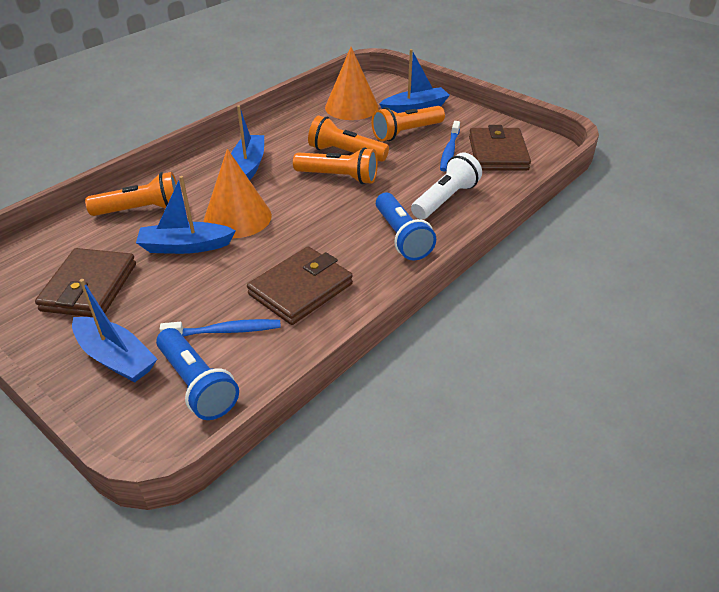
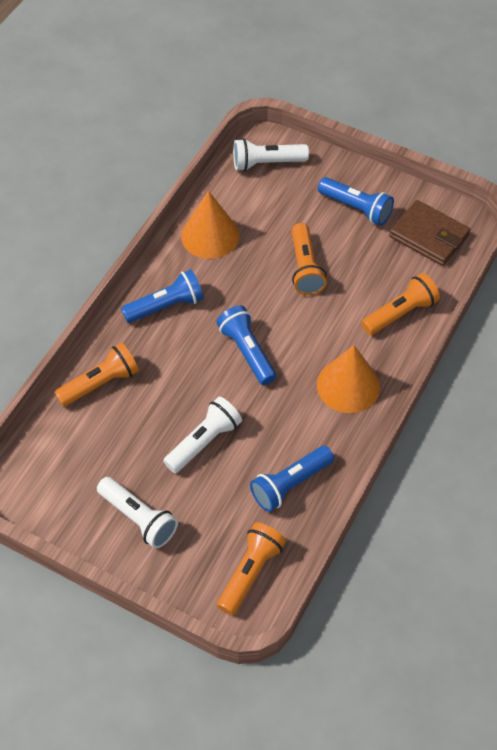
blue boat: [72,279,157,383] [136,176,236,254] [231,105,264,180] [379,49,450,113] = 4 -> none = 0
blue flashlight: [156,328,239,420] [376,193,436,260] = 2 -> [121,269,204,323] [216,305,276,385] [250,446,334,512] [318,177,394,226] = 4
blue toothbrush: [160,319,281,337] [440,121,460,172] = 2 -> none = 0
brown wallet: [35,248,136,317] [247,246,353,325] [469,125,531,171] = 3 -> [389,200,470,266] = 1
white flashlight: [411,153,482,220] = 1 -> [97,477,178,549] [163,397,242,473] [233,138,309,171] = 3

